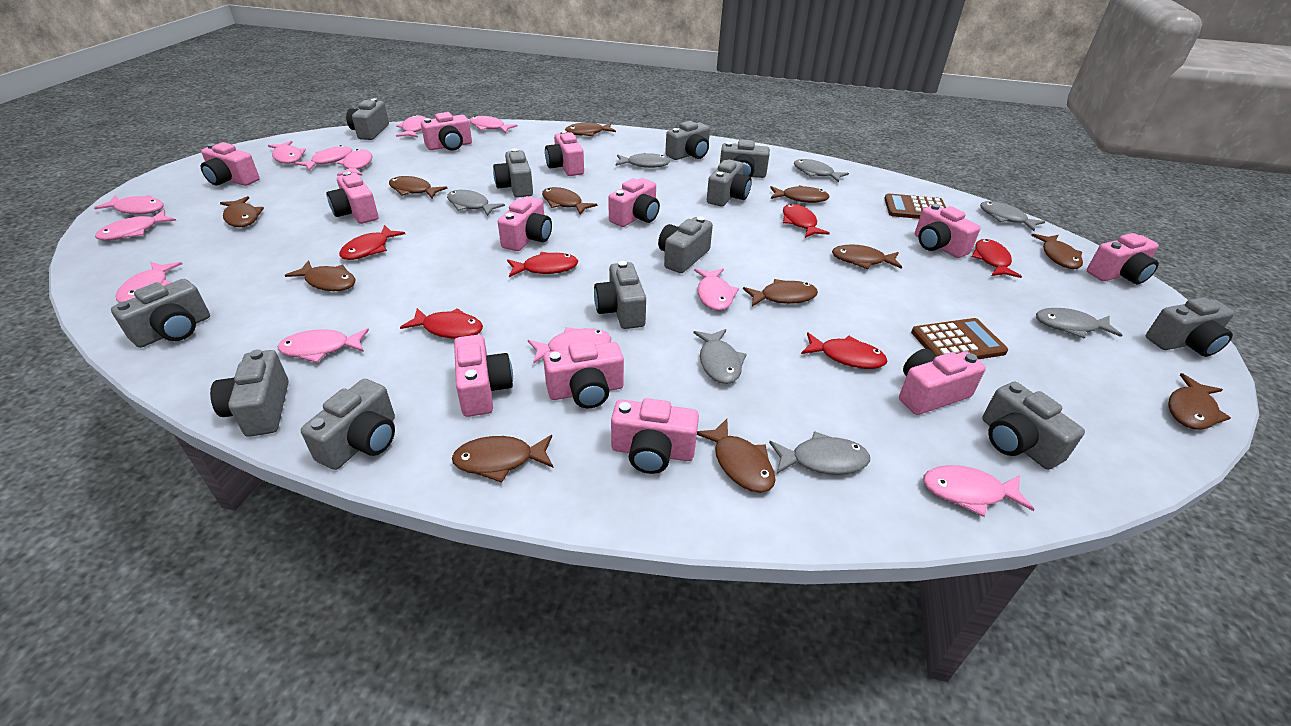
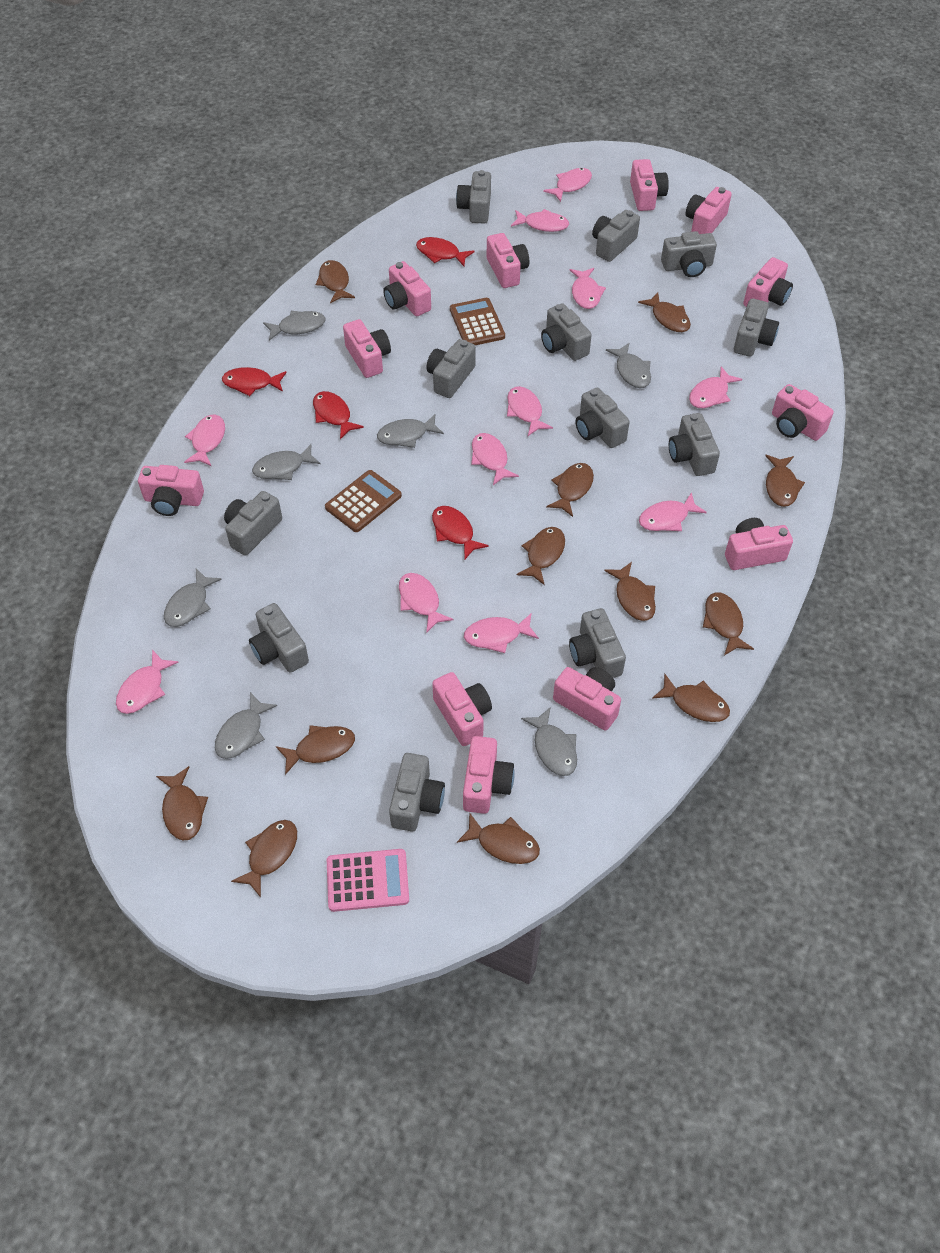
pink calculator: none = 0 -> [327,849,409,912] = 1
pink fish: [94,195,164,215] [95,210,176,241] [116,262,182,303] [268,141,306,164] [278,328,369,363] [295,145,352,171] [337,149,372,176] [396,115,426,137] [469,116,518,133] [528,327,611,364] [694,268,739,311] [923,465,1035,517] = 12 -> [116,650,179,714] [184,414,225,466] [399,573,453,633] [464,613,539,653] [471,433,519,485] [507,386,553,436] [511,209,569,232] [543,168,592,202] [569,268,606,309] [639,492,707,531] [689,366,743,408] = 11
red fish: [339,225,405,260] [400,308,483,339] [507,252,578,277] [783,204,830,238] [801,332,888,369] [972,239,1022,278] = 6 -> [222,367,287,396] [313,391,364,439] [416,237,475,266] [432,506,489,559] = 4

